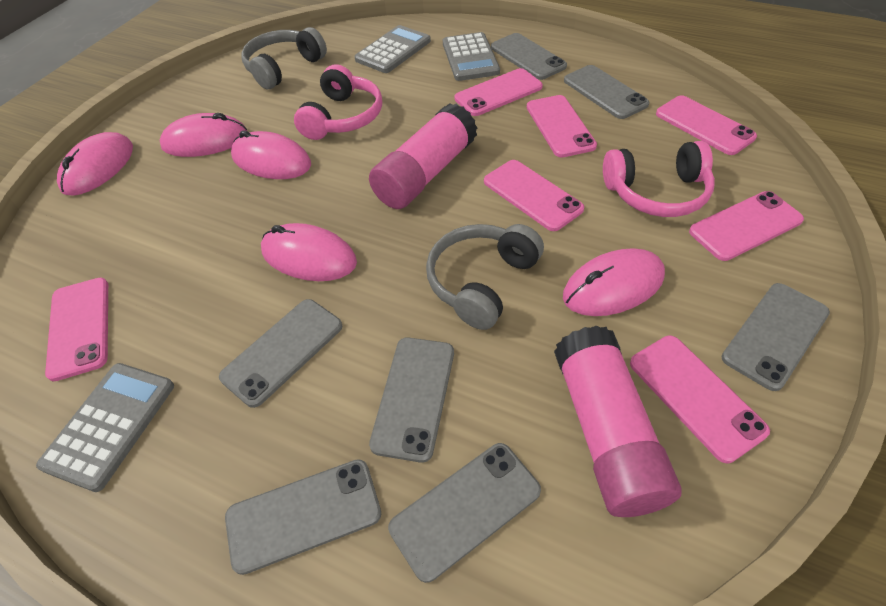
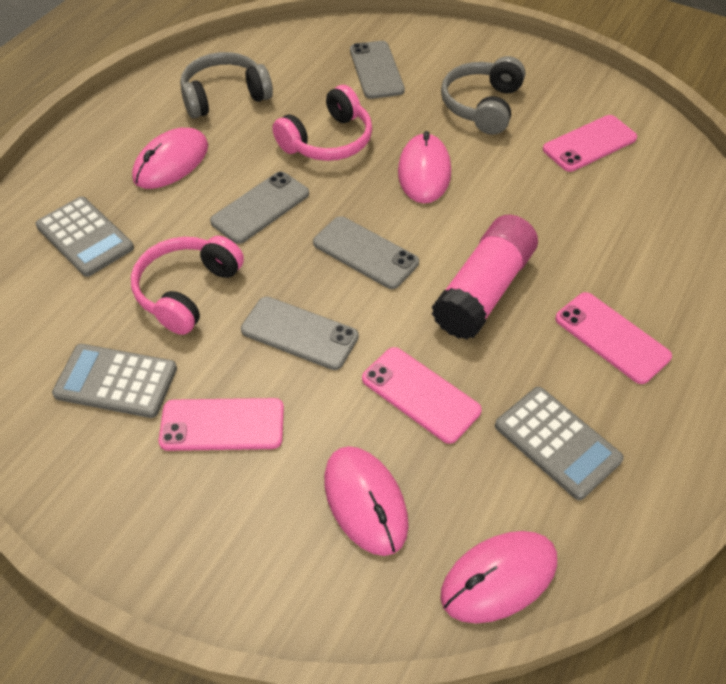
grey phone: [219,299,342,408] [225,459,381,575] [369,338,454,463] [388,443,541,583] [491,33,567,80] [564,65,649,119] [722,283,830,391] = 7 -> [210,171,309,244] [241,297,359,370] [313,216,419,289] [350,41,405,99] = 4
pink glue stick: [369,103,477,209] [554,326,681,517] = 2 -> [432,215,538,340] = 1
pink mouse: [57,132,133,196] [160,113,248,157] [231,131,311,179] [261,223,357,281] [563,248,665,316] = 5 -> [132,128,208,189] [324,446,409,556] [398,131,451,203] [440,531,557,623] = 4
pink phone: [45,278,108,381] [455,68,543,116] [484,160,585,231] [527,95,597,157] [630,336,770,463] [656,95,757,155] [689,191,804,261] = 7 -> [159,398,284,451] [362,347,482,444] [543,115,637,172] [555,292,672,384] = 4

